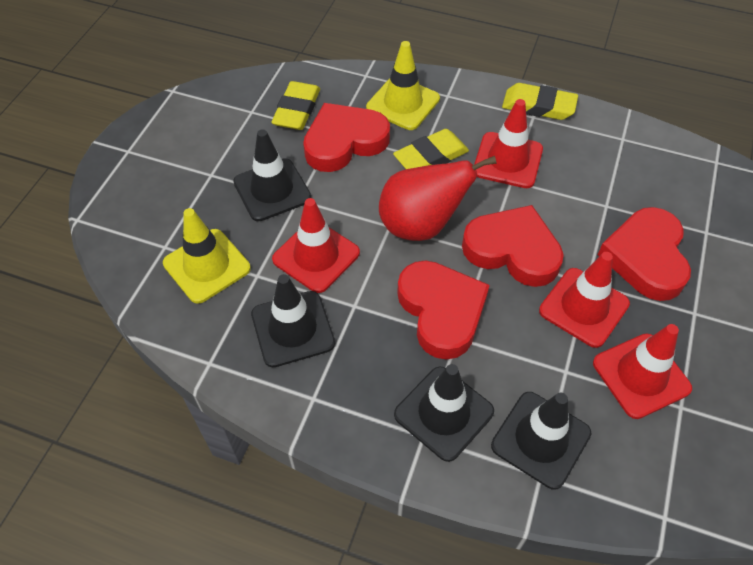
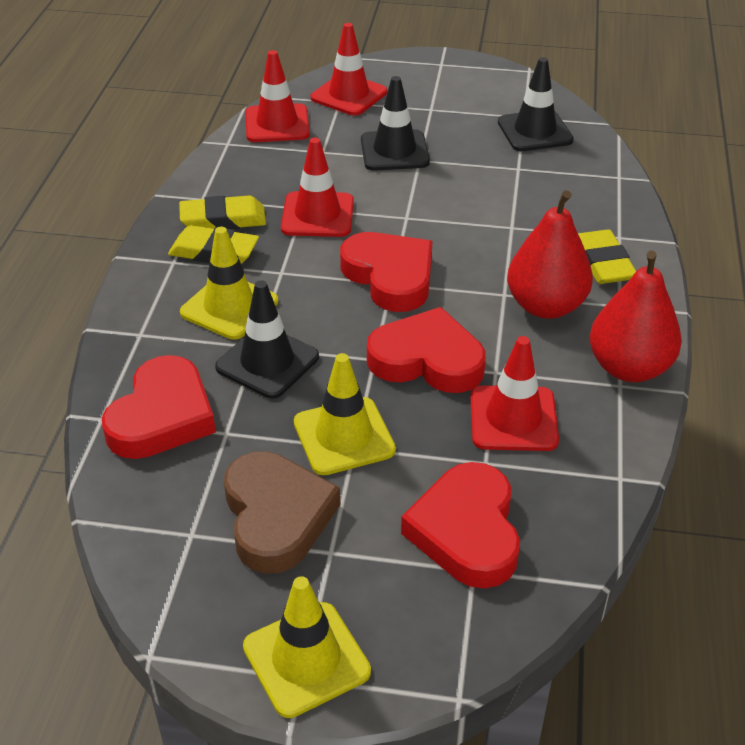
black traffic cone: [233,129,311,221] [251,274,335,368] [394,364,494,462] [491,392,592,489] = 4 -> [215,280,319,399] [361,76,430,171] [498,57,574,151] = 3
brown heart: none = 0 -> [224,451,340,574] = 1
red pear: [379,156,497,241] = 1 -> [507,190,593,319] [590,251,682,382] = 2
yellow traffic cone: [163,208,251,304] [366,41,440,130] = 2 -> [180,227,278,340] [243,576,371,718] [294,353,396,475] = 3

